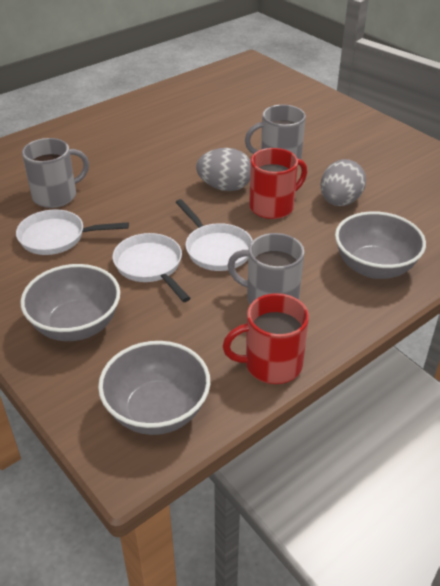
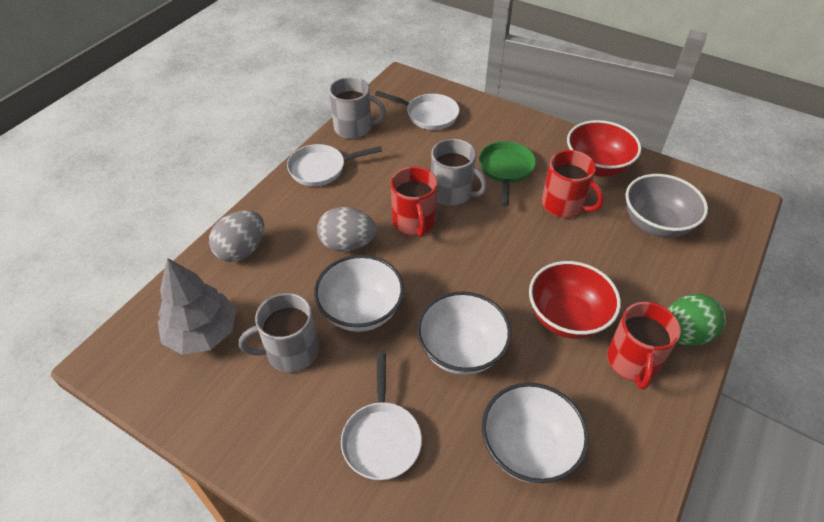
green egg: none = 0 -> [667,294,726,346] = 1
green pan: none = 0 -> [479,141,536,206] = 1
grey bowl: [20,264,120,341] [98,341,210,435] [335,211,426,279] = 3 -> [626,174,708,238] = 1
grey tree: none = 0 -> [158,258,236,355] = 1
red bowl: none = 0 -> [529,261,621,339] [567,120,641,177] = 2
red mug: [223,293,309,384] [249,148,307,219] = 2 -> [391,167,438,237] [542,150,604,218] [607,302,681,390] = 3
white bowl: none = 0 -> [314,255,404,332] [417,291,512,375] [482,383,589,484] = 3

